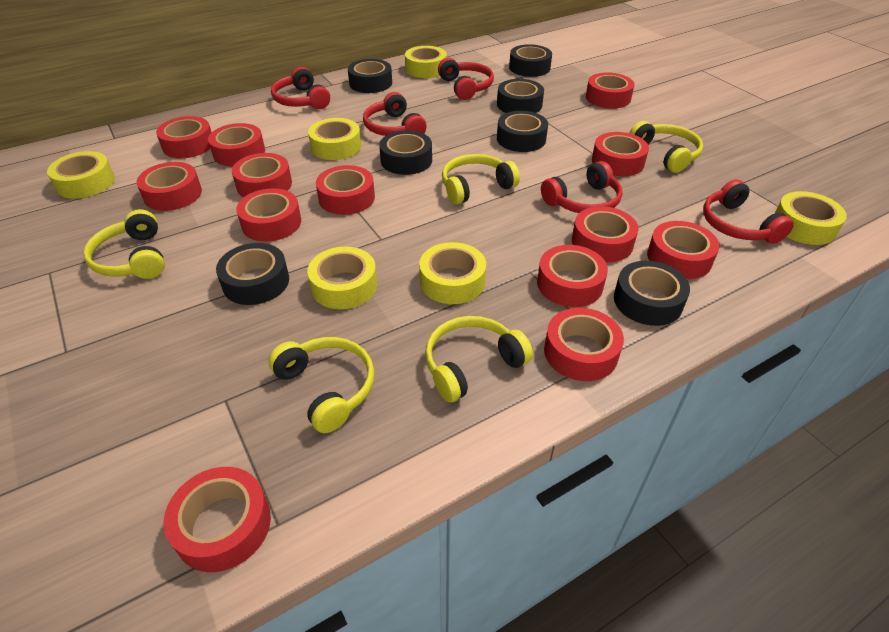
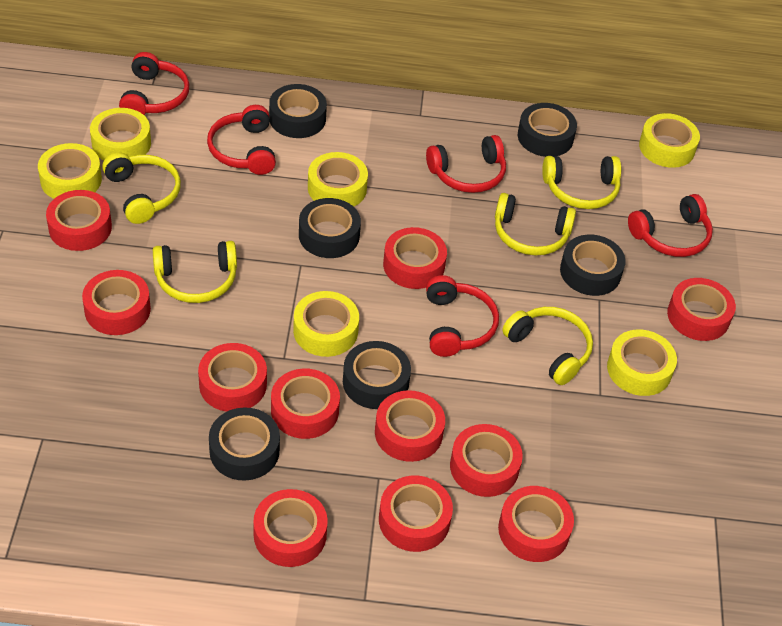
black tape: [216,243,289,305] [348,59,392,93] [379,131,432,175] [497,79,544,113] [497,111,548,152] [509,44,552,77] [614,261,690,326] = 7 -> [209,407,280,480] [269,84,327,138] [299,198,361,258] [343,341,411,409] [518,103,577,157] [560,235,626,296] = 6
red tape: [136,162,202,211] [156,116,212,158] [163,467,271,572] [208,123,265,166] [232,153,292,197] [236,188,301,242] [316,165,375,215] [537,245,608,307] [544,308,624,381] [572,206,639,262] [586,72,635,109] [592,132,649,176] [647,221,720,279] = 13 -> [46,190,112,251] [82,270,151,335] [198,343,267,412] [253,489,328,567] [271,369,340,439] [375,390,445,462] [379,476,453,552] [383,227,447,289] [450,424,523,497] [498,486,574,562] [667,278,736,341] = 11

